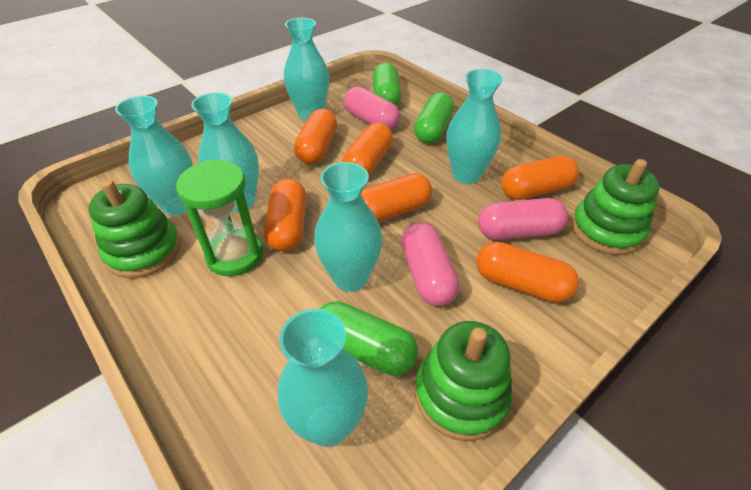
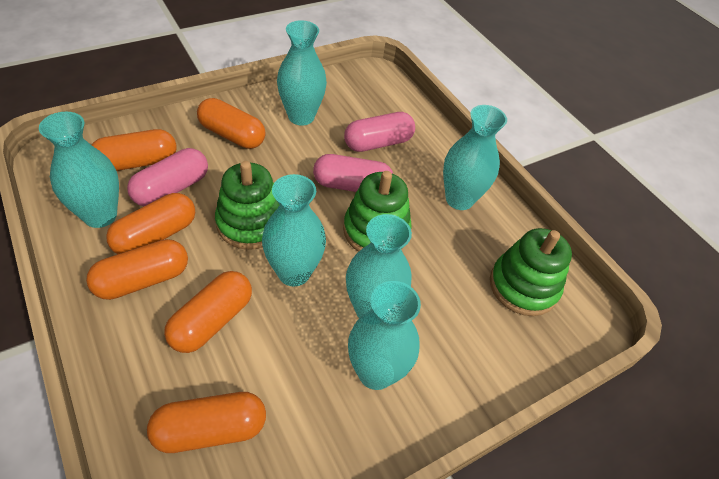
green capsule: [320,301,418,376] [373,63,401,106] [414,93,454,143] = 3 -> none = 0
green hourglass: [176,160,263,276] = 1 -> none = 0

